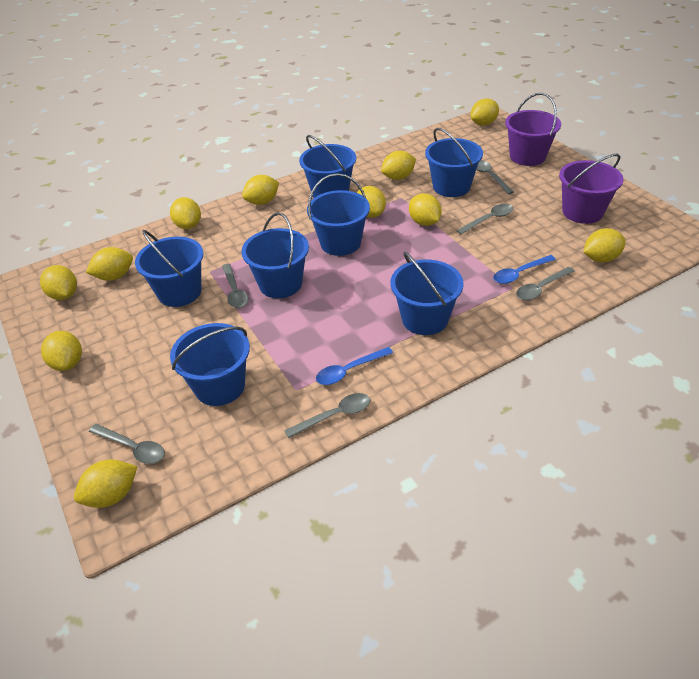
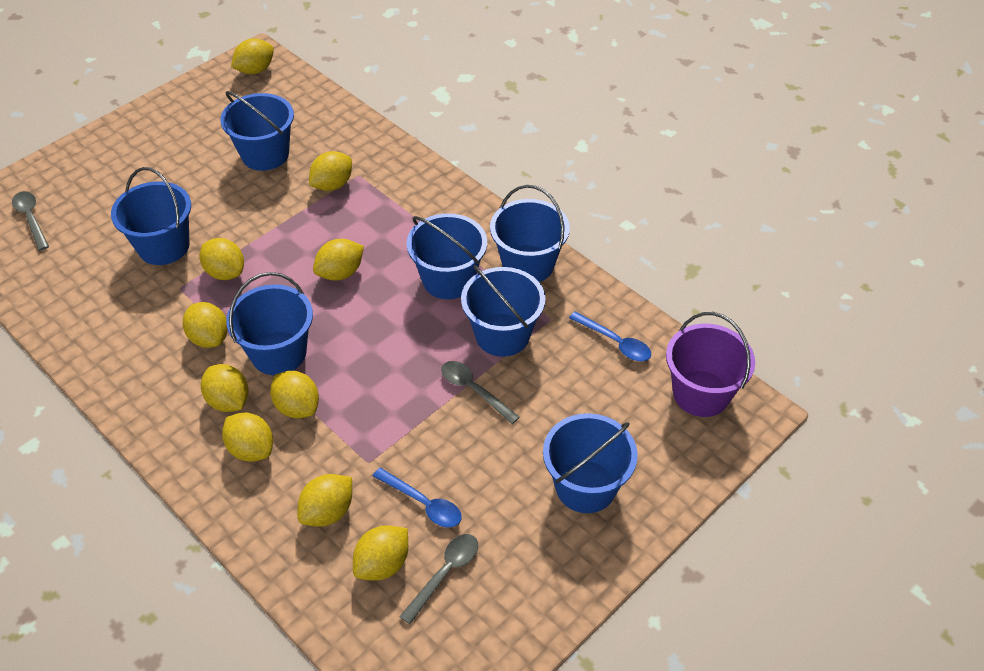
grey spoon: [89,424,165,464] [222,264,248,308] [284,393,370,438] [456,204,513,235] [476,160,514,194] [516,267,575,301] = 6 -> [12,191,49,251] [400,534,478,624] [441,361,520,424] = 3
purple bucket: [505,93,561,166] [559,154,623,224] = 2 -> [666,312,755,417] = 1
yellow lemon: [40,265,77,300] [41,331,82,371] [74,459,137,508] [86,247,133,281] [170,197,201,229] [242,175,279,205] [357,186,386,218] [381,151,416,180] [409,193,442,226] [471,98,499,126] [584,228,626,262] = 11 -> [183,302,228,348] [199,238,244,280] [201,364,249,412] [222,413,273,462] [231,38,274,74] [270,371,319,418] [297,474,352,527] [309,151,352,191] [313,239,364,280] [353,525,408,581] = 10

